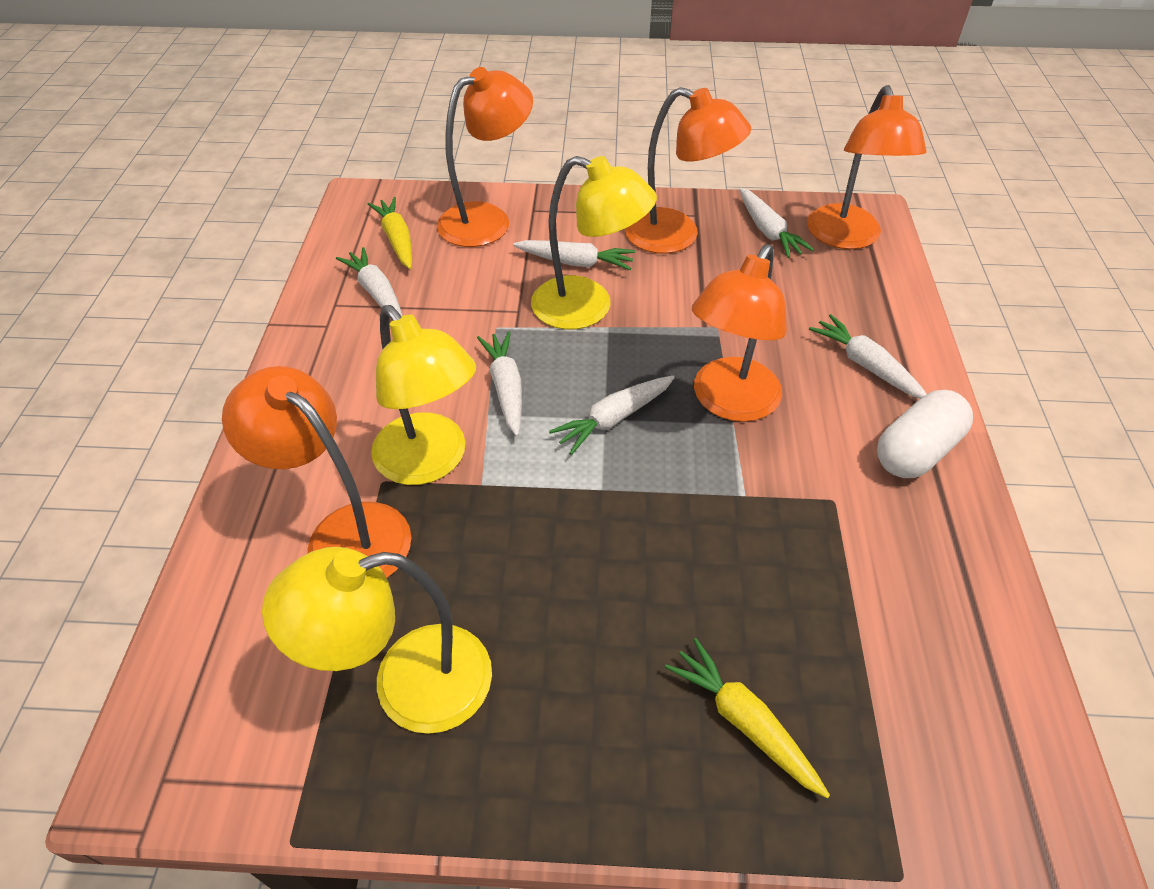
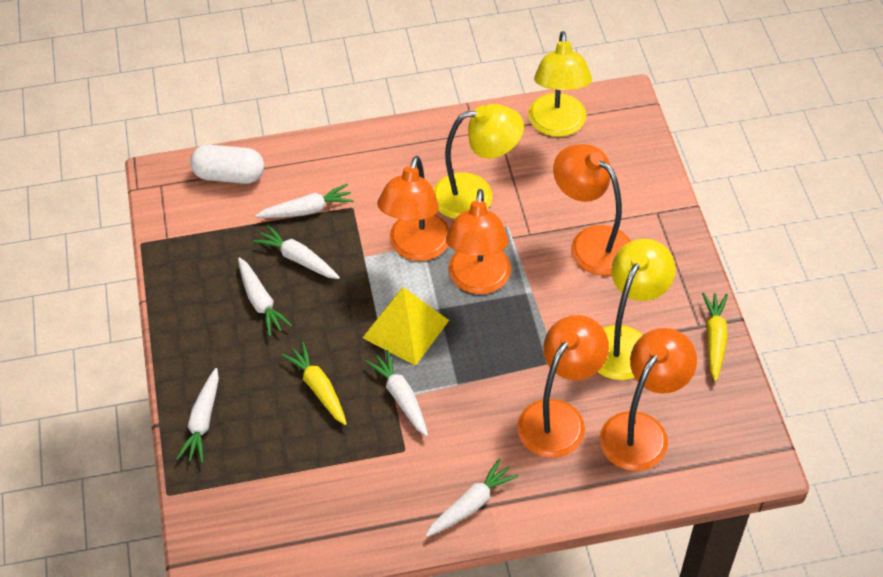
yellow pyramid: none = 0 -> [363,287,449,366] = 1

